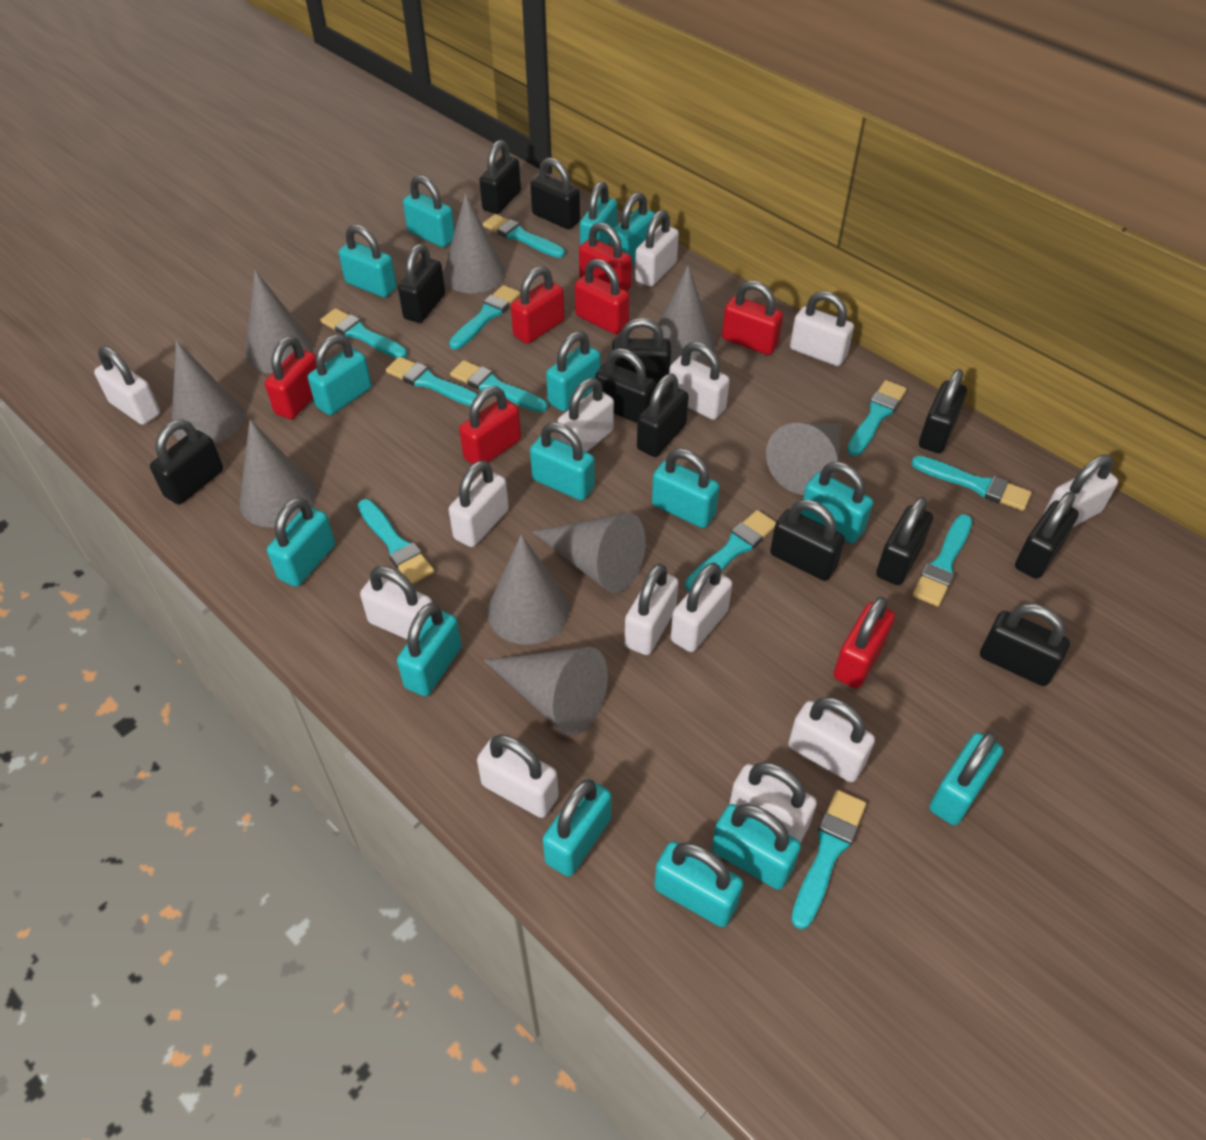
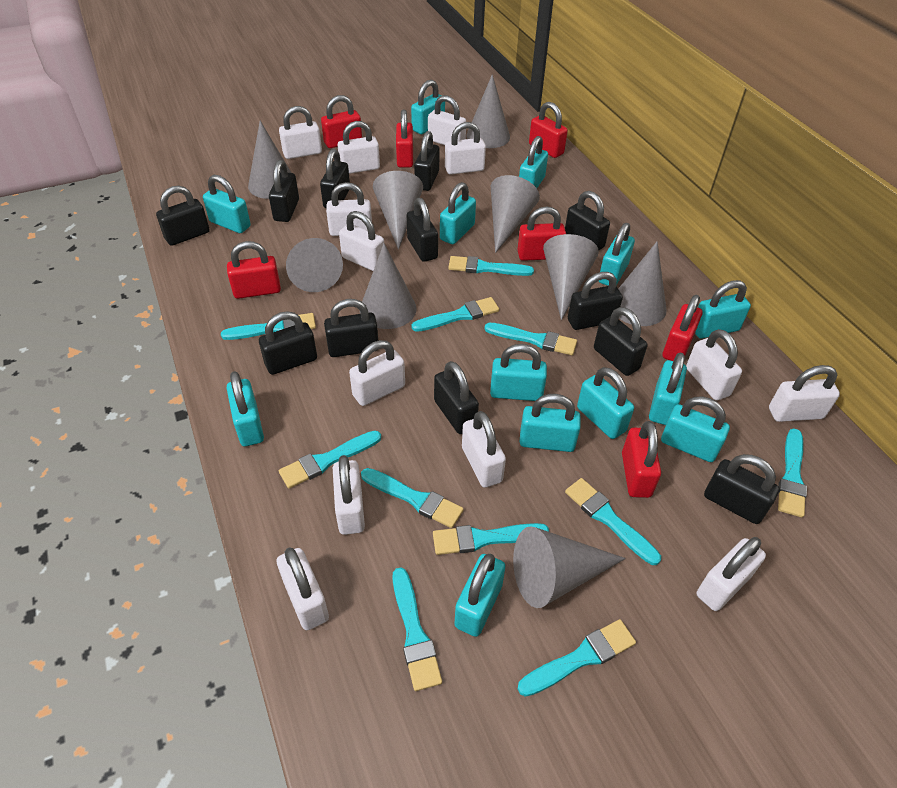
turquoise padlock: [267,497,335,587] [308,335,372,415] [339,225,397,297] [397,603,462,696] [403,175,455,247] [530,422,595,501] [543,779,612,877] [546,331,601,412] [580,181,617,245] [611,192,655,264] [652,449,720,528] [654,841,743,927] [712,804,801,890] [800,462,873,544] [929,732,1003,825] = 15 -> [203,175,251,233] [227,371,264,447] [411,80,445,134] [440,182,476,244] [454,554,505,637] [490,344,547,401] [519,136,548,188] [520,394,581,452] [577,367,634,439] [599,223,635,286] [649,353,687,425] [661,396,730,462] [695,280,751,339] = 13

